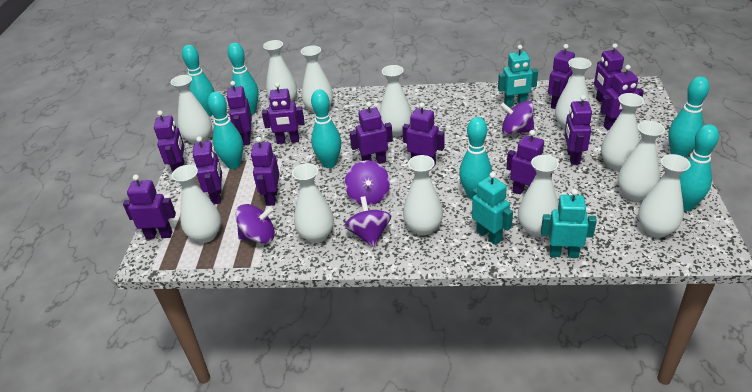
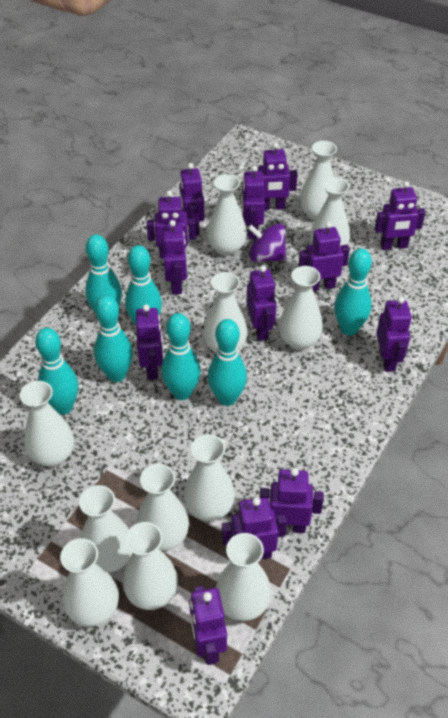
purple spinning top: [236,204,275,244] [344,196,391,247] [345,161,390,206] [500,101,534,135] = 4 -> [248,224,286,262] = 1
turquoise robot: [472,172,513,245] [498,45,538,107] [541,189,597,258] = 3 -> none = 0

